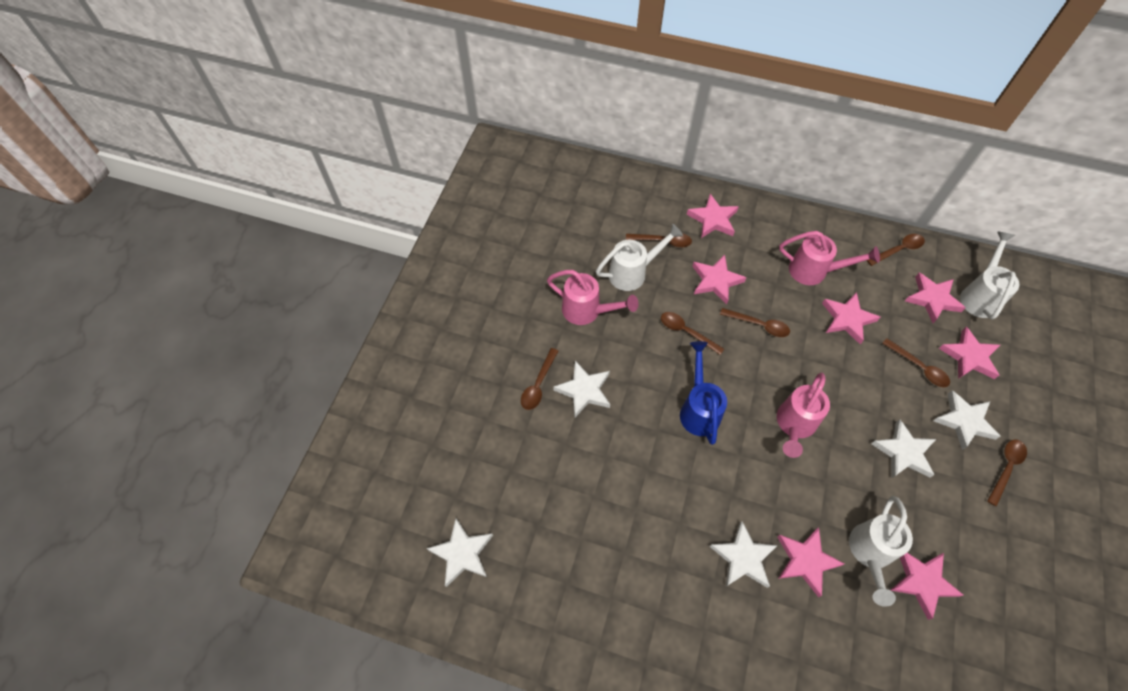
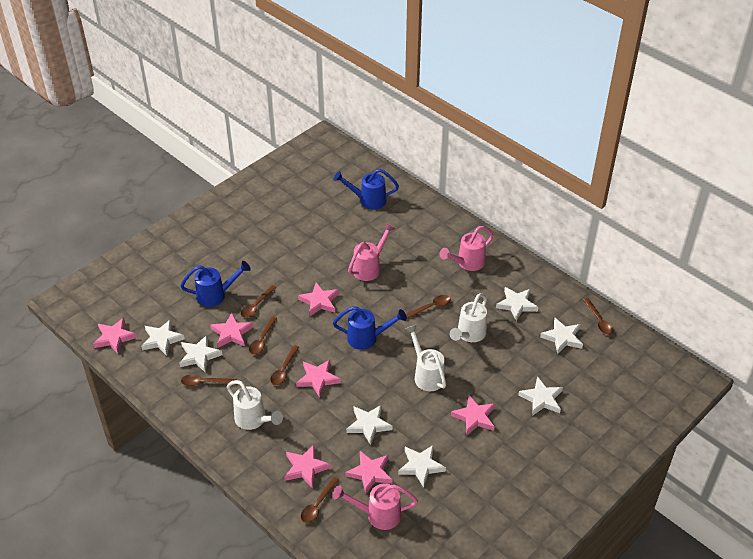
blue watering can: [680,341,727,445] = 1 -> [180,261,251,307] [333,306,407,350] [334,169,399,210] = 3
white star: [427,518,493,587] [553,361,610,417] [709,521,778,588] [871,419,936,479] [933,390,1001,450] = 5 -> [141,319,185,356] [179,335,222,373] [346,405,393,445] [398,445,446,488] [496,287,538,321] [518,376,563,416] [540,318,583,354] = 7

